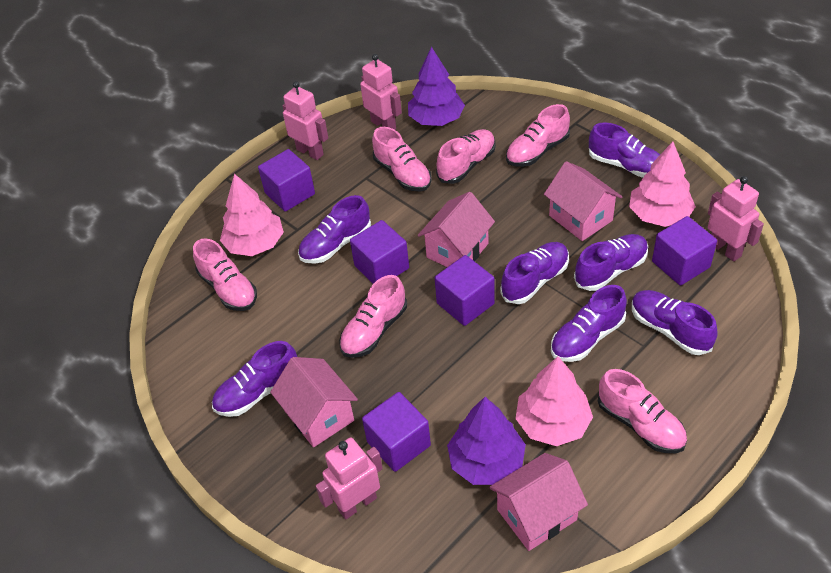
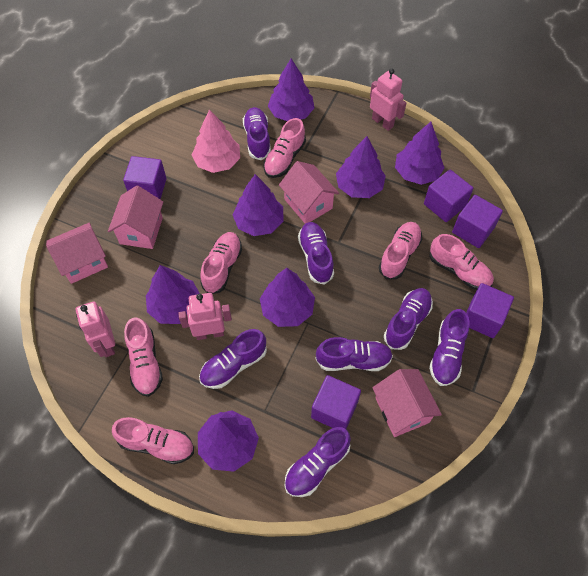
pink robot: [283,81,328,160] [316,437,383,520] [360,54,402,130] [708,176,764,262] = 4 -> [76,302,115,357] [178,293,232,340] [370,68,406,131] = 3
pink tree: [220,174,284,256] [515,356,593,446] [629,142,696,227] = 3 -> [192,109,240,173] = 1
purple tree: [408,47,465,126] [447,397,526,485] = 2 -> [146,265,200,324] [198,410,259,472] [232,174,283,236] [260,268,315,327] [268,59,314,121] [336,136,386,198] [395,122,444,185] = 7

